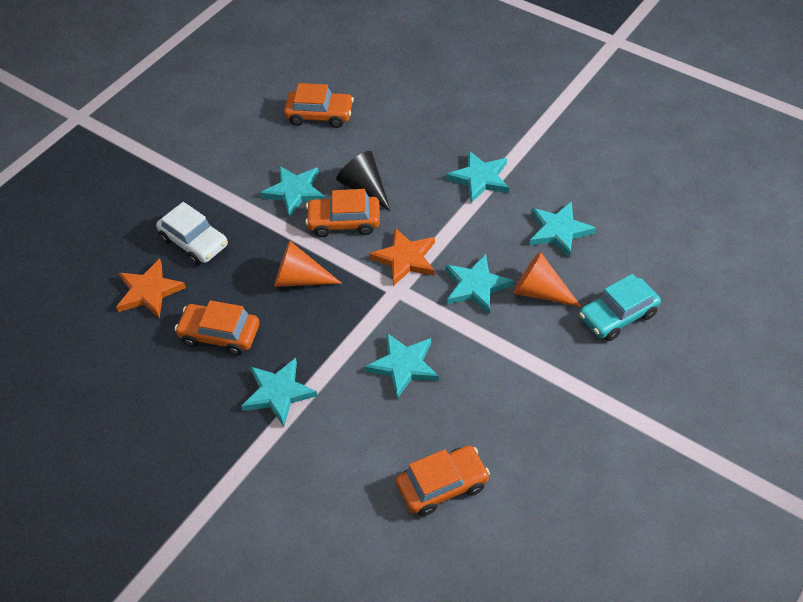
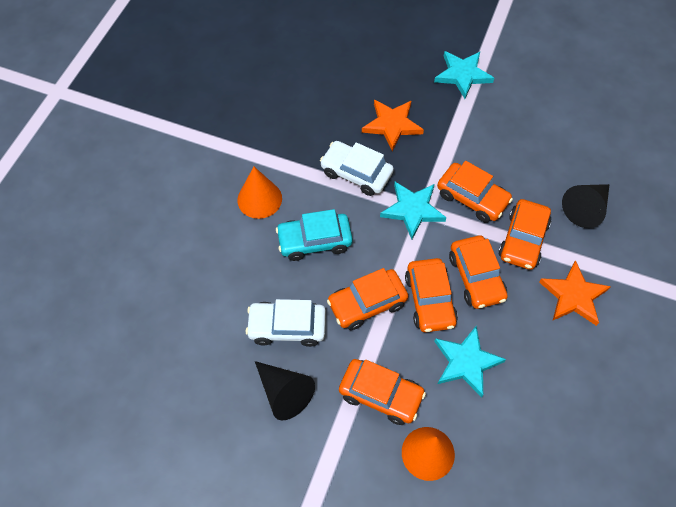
black cone: [336,151,391,211] = 1 -> [255,361,315,420] [562,184,610,228] = 2
orange car: [175,300,259,355] [284,83,354,128] [305,189,380,237] [396,445,490,516] = 4 -> [327,268,408,330] [339,359,426,425] [405,258,458,332] [437,161,513,223] [449,236,508,309] [498,199,551,270] = 6
turquoise star: [241,358,317,426] [260,166,325,218] [365,333,439,399] [445,254,513,314] [446,151,509,203] [529,201,596,258] = 6 -> [380,182,446,239] [434,51,494,99] [434,326,506,397] = 3
white car: [156,202,228,265] = 1 -> [246,299,326,347] [320,141,394,196] = 2

